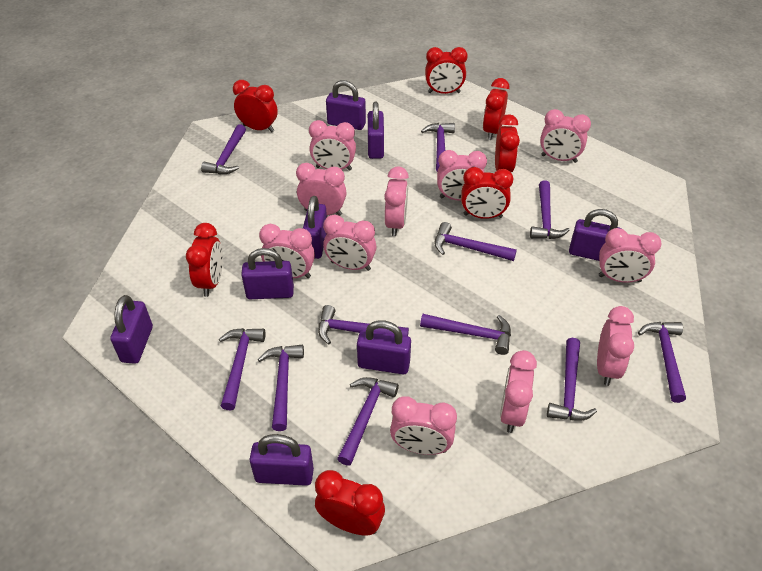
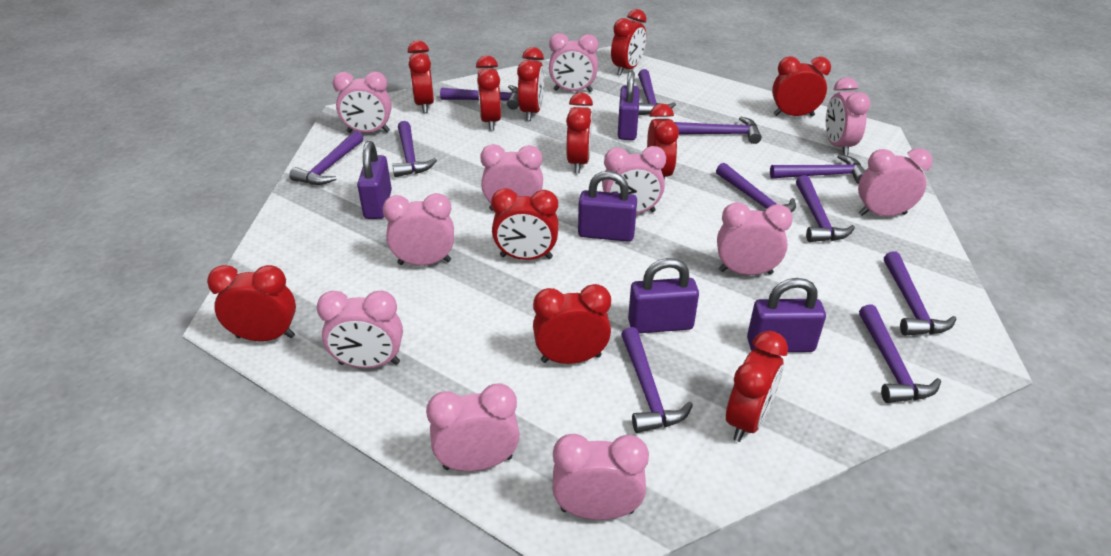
purple padlock: [110,295,153,364] [241,248,294,299] [250,434,314,486] [303,196,327,259] [326,80,366,130] [357,320,411,374] [368,101,384,159] [569,209,622,261] = 8 -> [357,141,392,219] [578,171,637,242] [618,71,639,140] [628,258,699,333] [747,278,826,352] = 5
red clock: [186,223,223,297] [233,80,278,132] [315,470,385,536] [425,47,468,94] [461,167,513,219] [483,78,509,140] [495,114,520,172] = 7 -> [207,265,296,341] [408,41,434,113] [476,55,501,130] [491,188,559,260] [517,47,544,121] [533,284,611,364] [566,92,593,173] [611,9,647,75] [647,104,679,181] [726,331,788,442] [772,56,831,116] = 11

